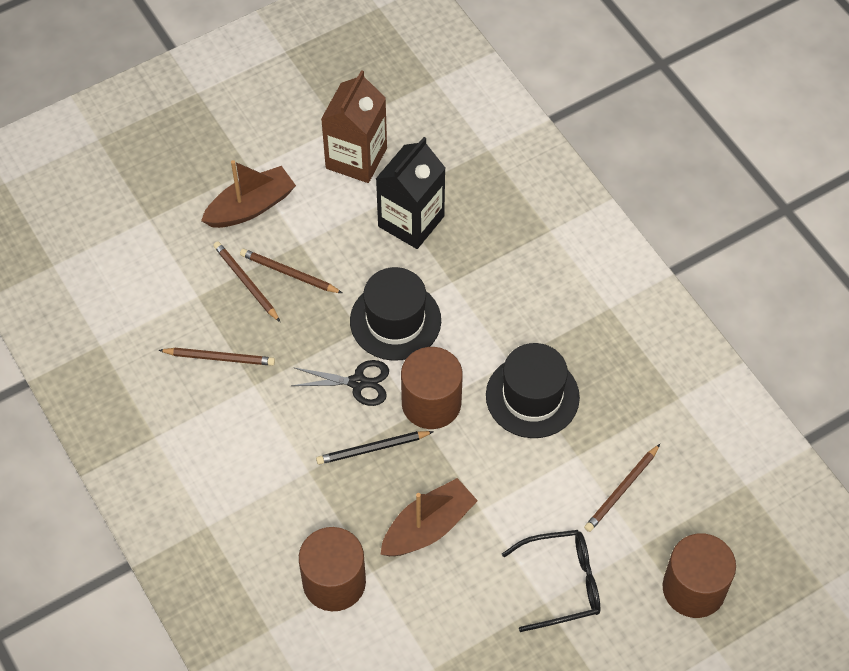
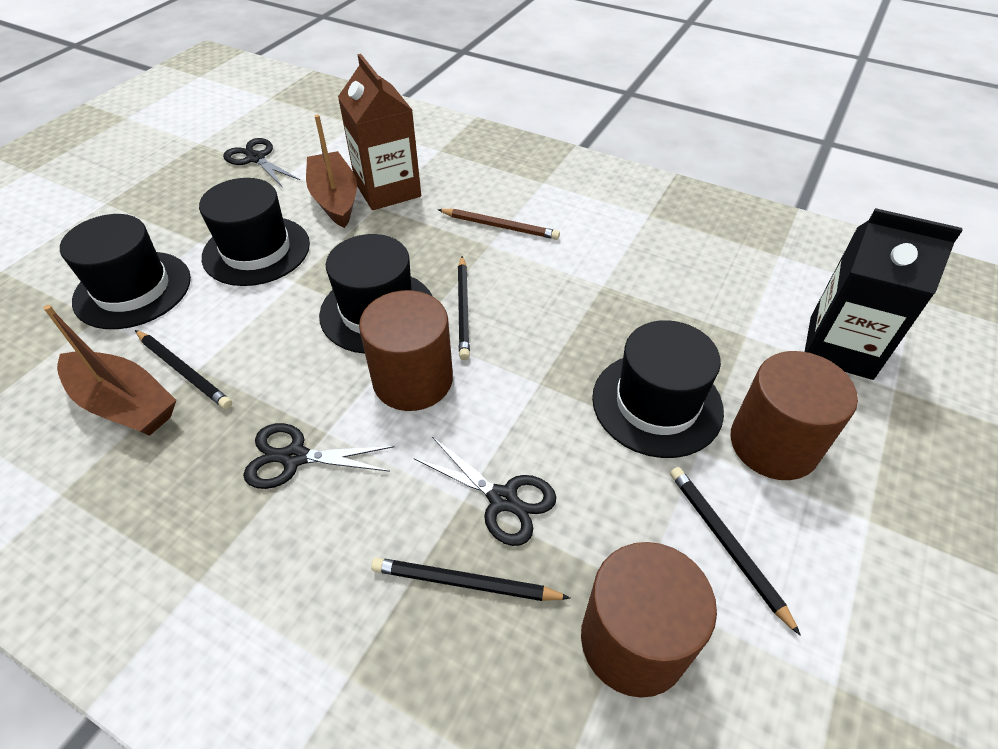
black glasses: [502,530,600,632] = 1 -> none = 0
black hat: [350,267,441,361] [486,343,580,438] = 2 -> [60,214,191,329] [199,178,310,286] [319,234,433,354] [592,320,724,458] = 4
black pencil: [316,431,434,465] = 1 -> [135,330,232,409] [371,557,571,601] [458,256,470,360] [670,467,801,636] = 4
black scissors: [292,360,389,406] = 1 -> [223,138,300,187] [243,423,394,489] [414,437,556,546] = 3
brown pencil: [159,348,275,366] [213,241,280,322] [240,249,342,293] [584,444,660,532] = 4 -> [438,209,560,240] = 1

